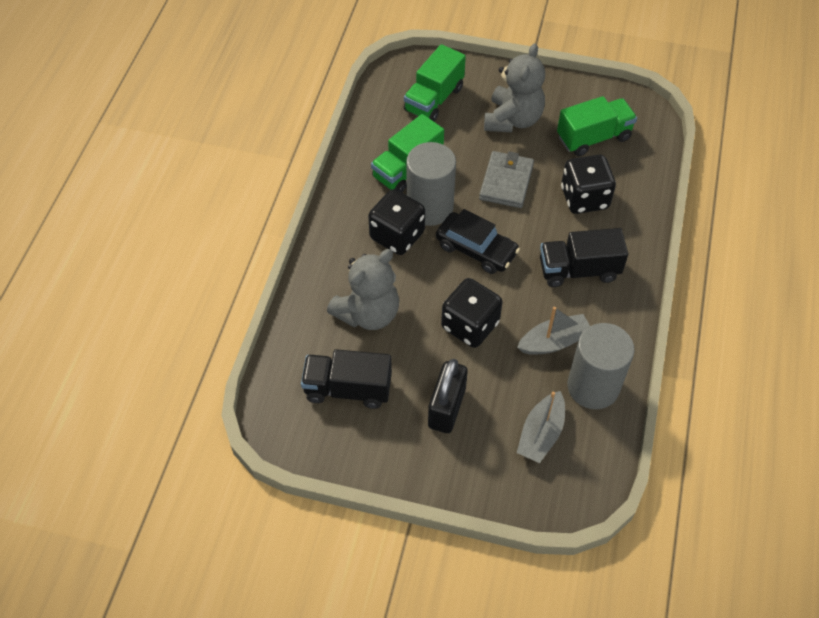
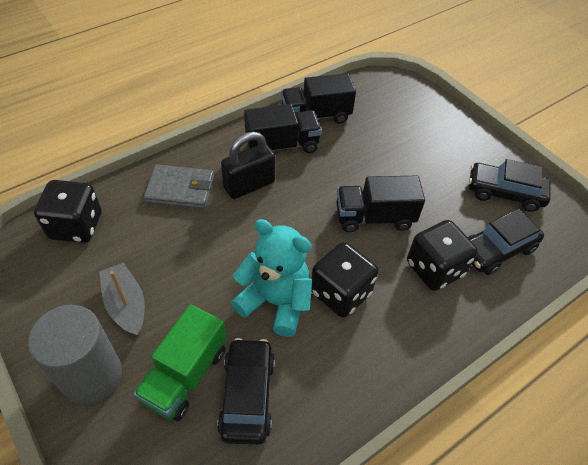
black car: [436,209,520,274] = 1 -> [217,338,275,445] [468,209,544,275] [469,159,551,212] = 3
black truck: [301,349,392,409] [540,228,628,287] = 2 -> [244,104,322,153] [281,73,356,124] [336,176,425,232] = 3
green truck: [371,114,444,192] [404,44,466,122] [557,96,637,156] = 3 -> [134,304,227,421] = 1
grey boat: [517,307,590,355] [517,391,565,463] = 2 -> [99,263,145,336] = 1
grey cylinder: [406,142,456,226] [567,323,634,409] = 2 -> [28,305,122,404] = 1
grey teddy bear: [327,249,399,330] [484,43,545,132] = 2 -> none = 0
turquoise teddy bear: none = 0 -> [231,219,312,337] = 1

